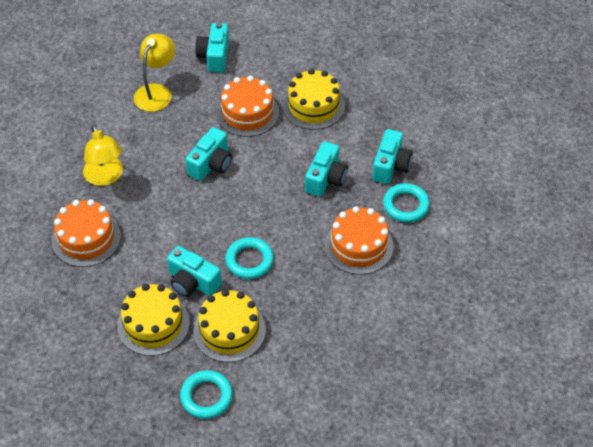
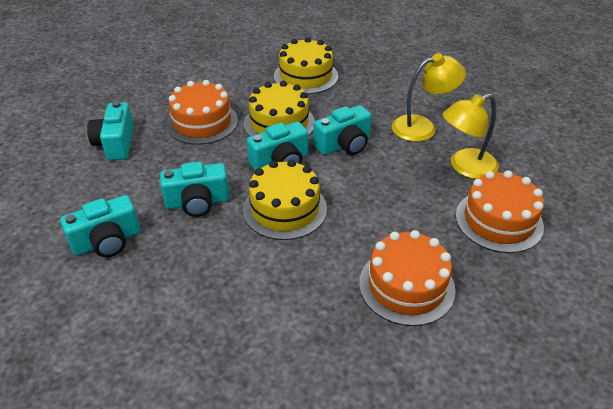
turquoise ring: [180,370,233,419] [225,237,274,279] [383,183,430,223] = 3 -> none = 0

